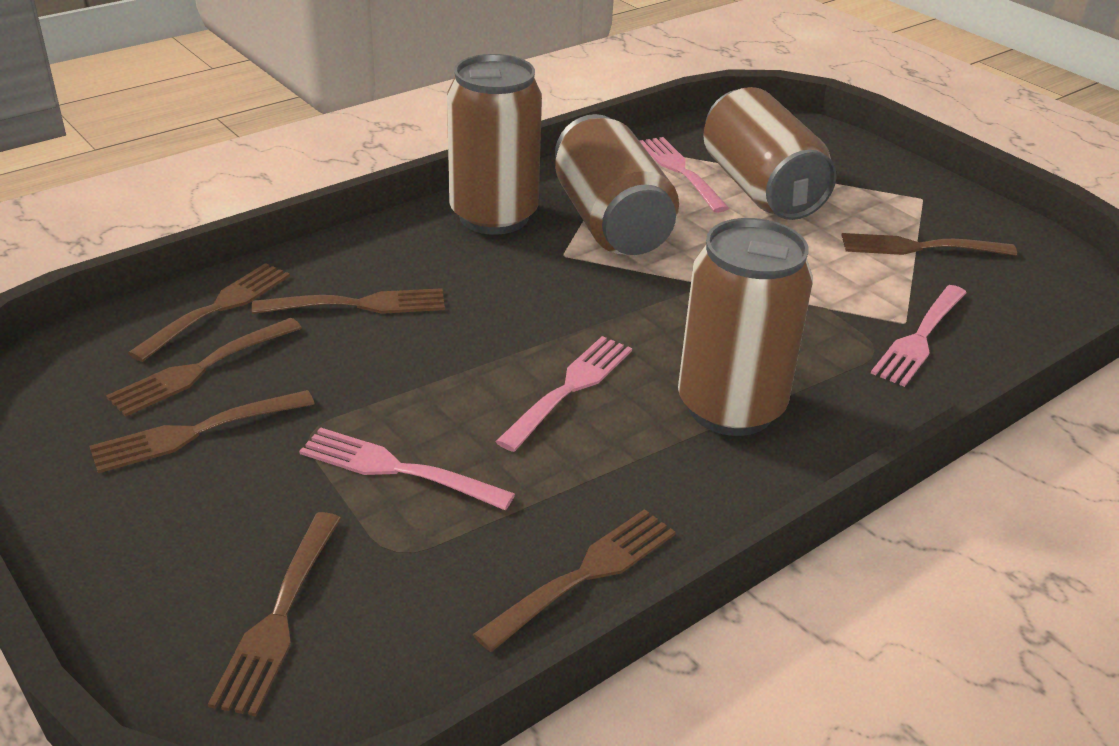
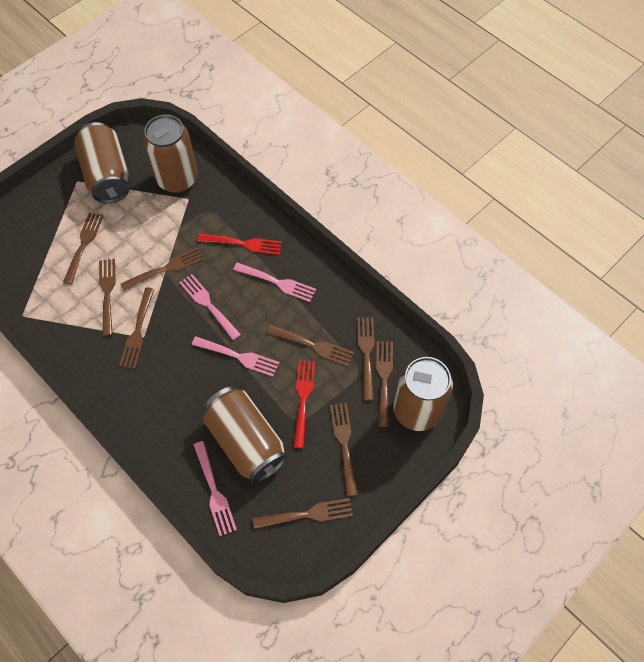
brown fork: [89,390,314,473] [106,318,302,417] [128,263,290,362] [208,512,341,716] [252,288,445,314] [473,509,675,652] [841,233,1017,256] = 7 -> [63,212,104,285] [99,259,116,336] [119,287,155,369] [121,247,204,291] [253,498,353,529] [266,324,354,366] [330,403,358,496] [357,318,375,401] [376,341,393,427] = 9
red fork: none = 0 -> [198,234,282,255] [293,360,315,448] = 2

